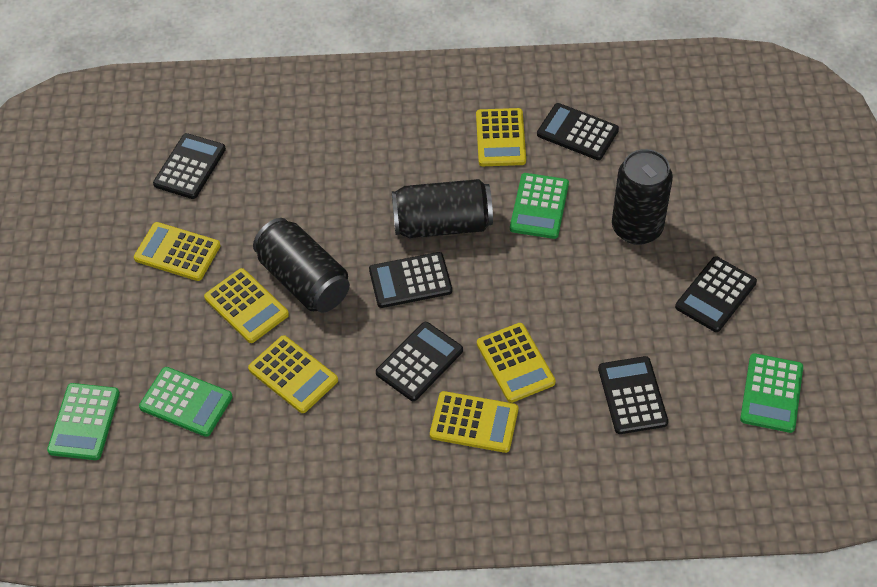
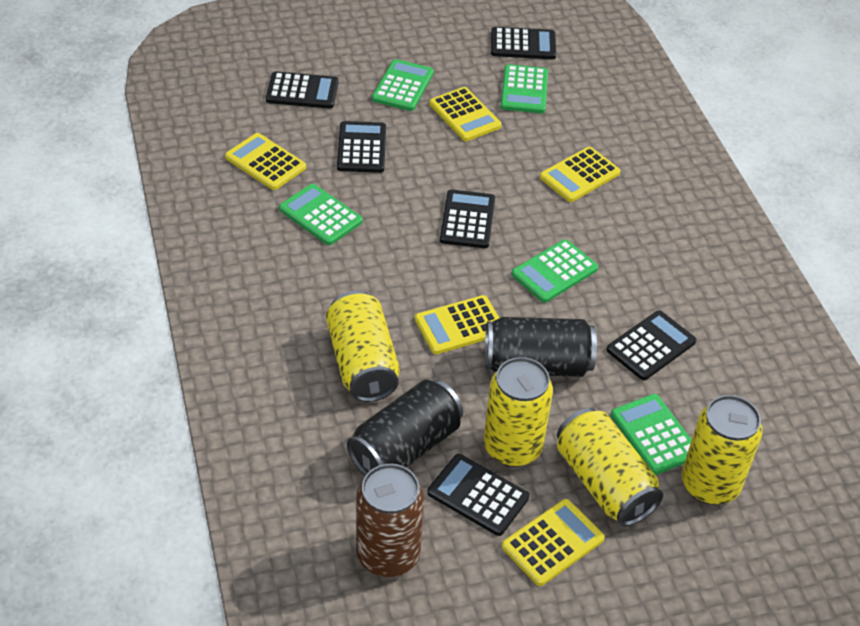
black can: [253,218,350,313] [392,179,493,238] [612,149,673,245] = 3 -> [347,380,463,476] [485,317,597,377] = 2
brown can: none = 0 -> [356,464,424,577] = 1
green calculator: [47,383,120,460] [139,367,233,437] [510,173,569,239] [740,353,803,433] = 4 -> [279,184,363,245] [372,59,434,111] [501,64,548,113] [512,239,598,303] [611,394,692,475] = 5
yellow calculator: [134,222,220,281] [204,268,289,343] [248,335,338,413] [430,391,518,453] [476,108,526,166] [477,323,556,403] = 6 -> [225,133,306,190] [415,295,499,354] [429,87,502,141] [502,499,605,586] [540,147,621,202] = 5
yellow can: none = 0 -> [326,291,400,402] [484,357,553,467] [557,408,663,526] [682,395,763,505] = 4

